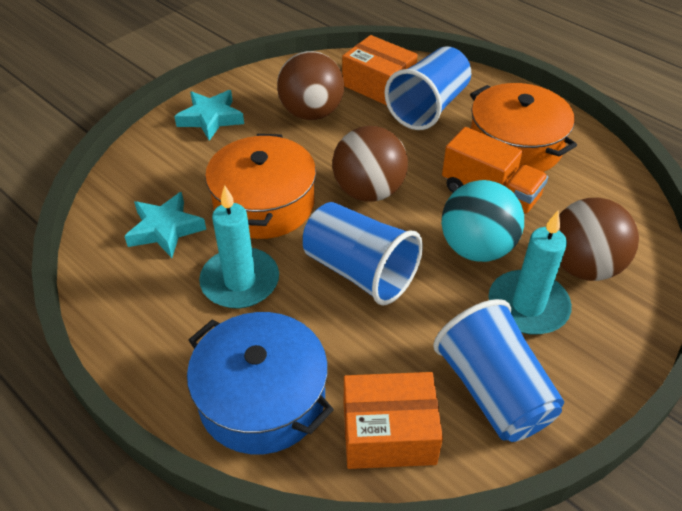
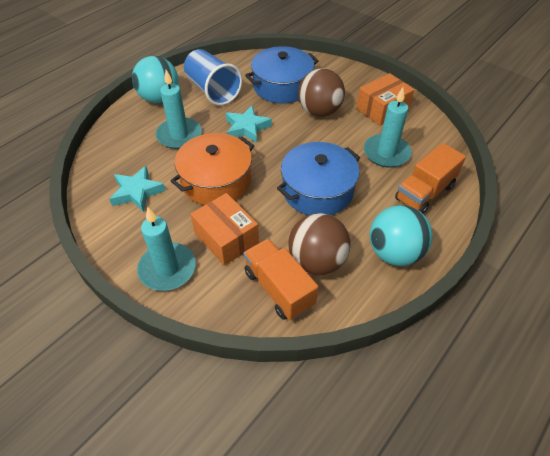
blue cup: [303,202,423,305] [385,46,471,130] [433,299,564,442] = 3 -> [184,49,242,106] = 1
blue pot: [187,312,334,454] = 1 -> [245,46,319,103] [277,142,360,215] = 2
brown ball: [277,51,344,120] [332,126,408,202] [559,198,639,281] = 3 -> [288,213,351,275] [298,68,345,117] = 2
orange pot: [205,134,316,239] [470,83,577,172] = 2 -> [170,133,254,205] = 1
orange truck: [442,127,548,214] = 1 -> [244,239,318,320] [395,143,466,213] = 2
turquoise ball: [441,180,524,262] = 1 -> [132,56,179,103] [370,205,433,266] = 2
turquoise candle: [199,185,279,308] [488,211,572,334] = 2 -> [137,207,196,291] [156,70,202,149] [364,87,412,168] = 3

